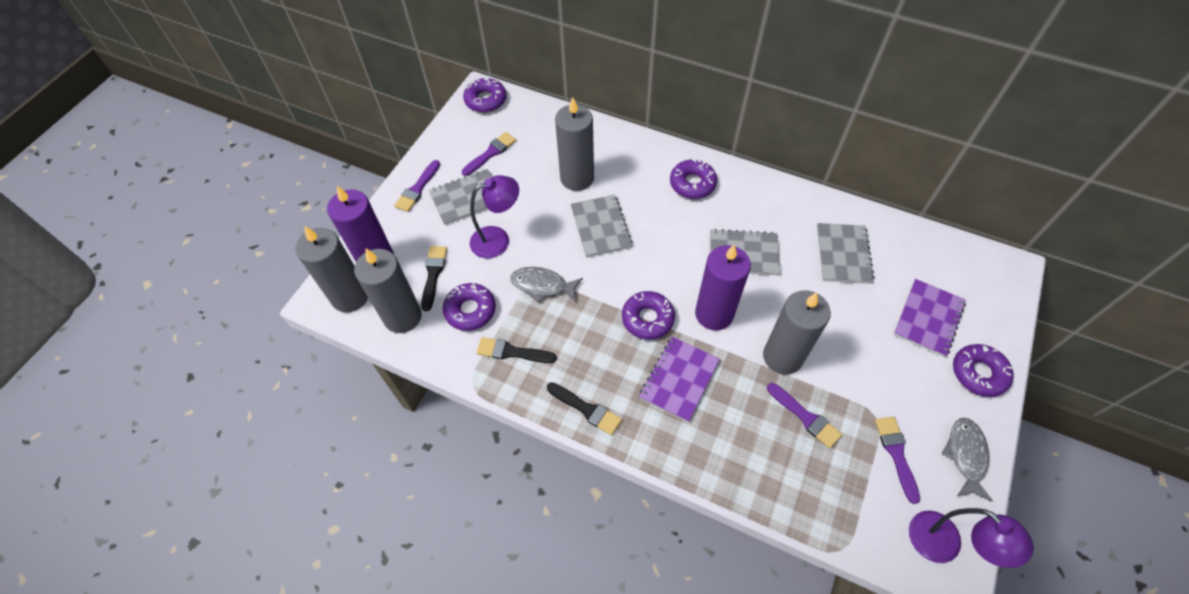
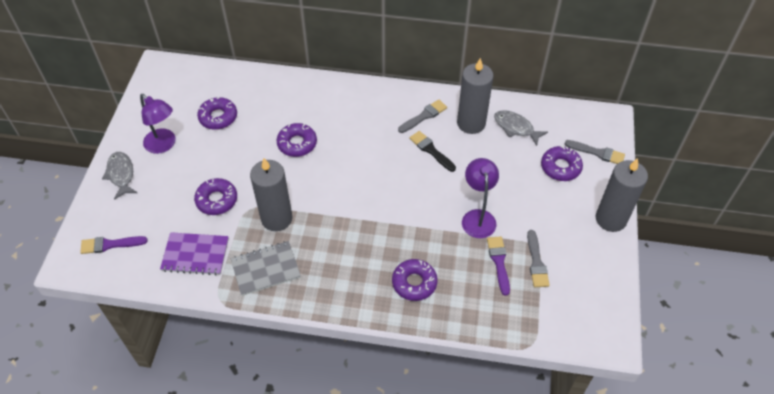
black brush: [421,246,447,311] [477,337,557,363] [547,382,622,435] = 3 -> [409,131,456,172] = 1
grey brush: none = 0 -> [398,99,447,133] [527,230,550,287] [565,140,625,164] = 3
grey candle: [295,226,368,313] [354,248,422,333] [555,97,594,191] [763,290,831,375] = 4 -> [250,158,293,231] [457,58,494,134] [596,158,648,232] = 3
grey notebook: [429,169,492,225] [570,195,633,258] [710,229,780,275] [817,223,875,284] = 4 -> [231,241,301,296] = 1
purple brush: [394,160,440,212] [462,132,516,176] [767,383,842,449] [875,417,920,504] = 4 -> [80,236,148,254] [487,236,510,296] = 2
purple candle: [327,186,394,261] [695,245,751,330] = 2 -> none = 0
purple notebook: [639,337,720,422] [893,279,966,357] = 2 -> [160,232,229,275] = 1

